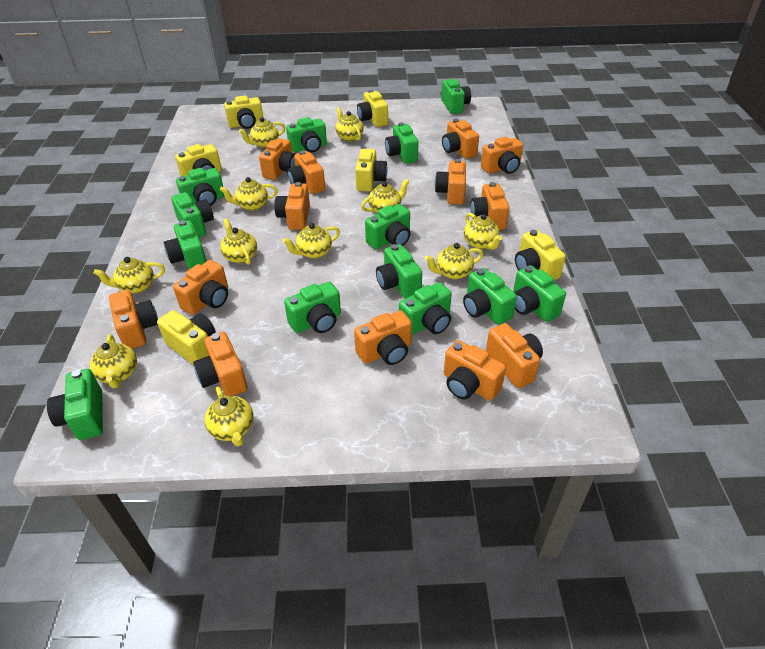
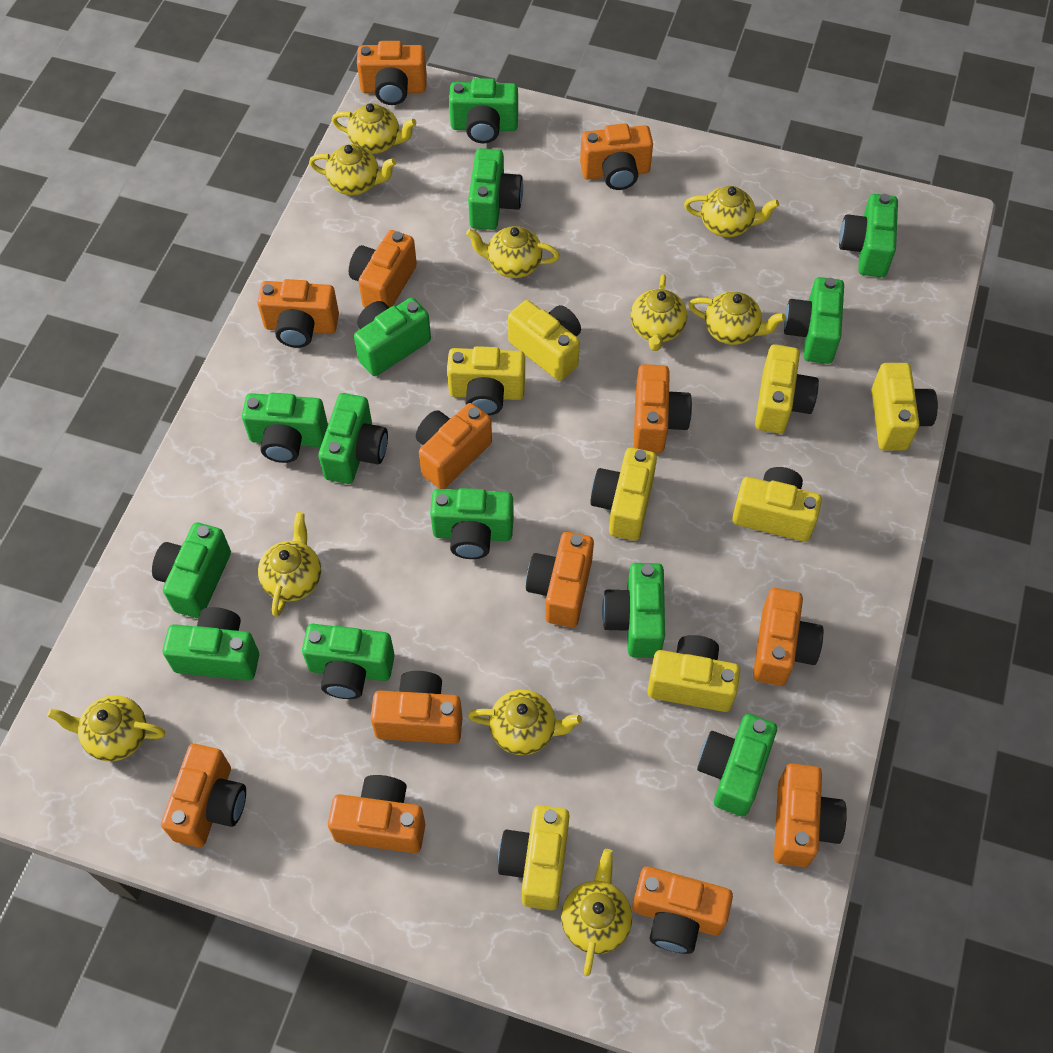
yellow camera: [157,310,216,365] [175,144,222,176] [224,95,263,129] [355,149,388,191] [357,90,388,127] [515,230,566,280] = 6 -> [447,346,525,416] [498,805,570,910] [508,300,581,381] [590,448,657,541] [647,635,740,712] [732,467,822,542] [755,344,819,434] [871,363,938,451] = 8
yellow teapot: [90,334,137,388] [94,257,165,294] [204,387,253,446] [220,177,278,211] [220,219,257,265] [239,117,285,148] [283,223,340,259] [335,107,364,142] [361,179,410,213] [425,243,483,279] [464,213,502,250] = 11 -> [47,695,165,761] [258,512,321,617] [309,144,396,195] [332,103,416,154] [466,226,560,278] [468,690,582,755] [561,849,632,976] [631,274,687,351] [684,186,779,237] [688,291,786,345] = 10

